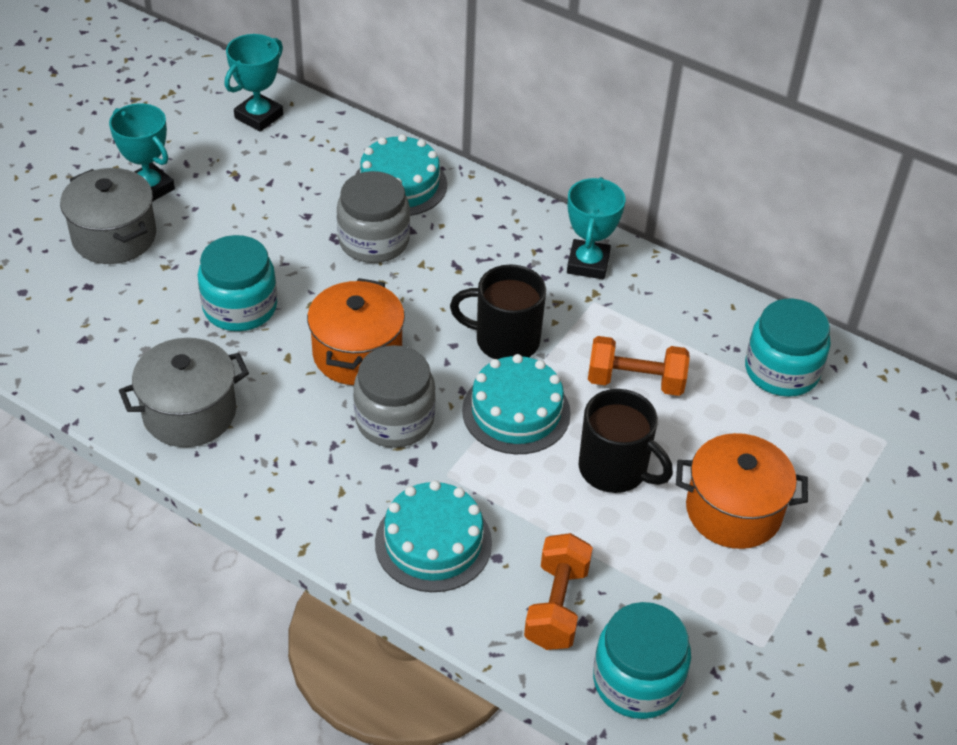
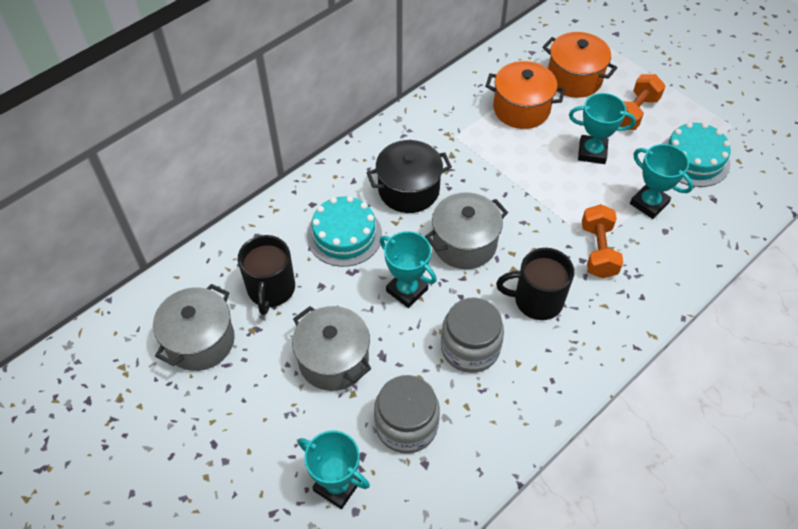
black pot: none = 0 -> [366,140,452,213] = 1
grey pot: [60,168,156,264] [119,338,249,447] = 2 -> [153,284,235,371] [292,306,371,391] [425,192,508,269] = 3
turquoise cake: [355,134,447,216] [375,480,492,592] [462,354,571,454] = 3 -> [307,196,382,267] [662,122,731,187] = 2
turquoise jar: [198,235,277,331] [593,602,691,719] [745,299,831,397] = 3 -> none = 0
turquoise trophy: [109,103,175,202] [225,34,283,132] [567,177,625,279] = 3 -> [298,430,370,509] [379,231,437,308] [569,93,636,164] [630,144,693,219] = 4

